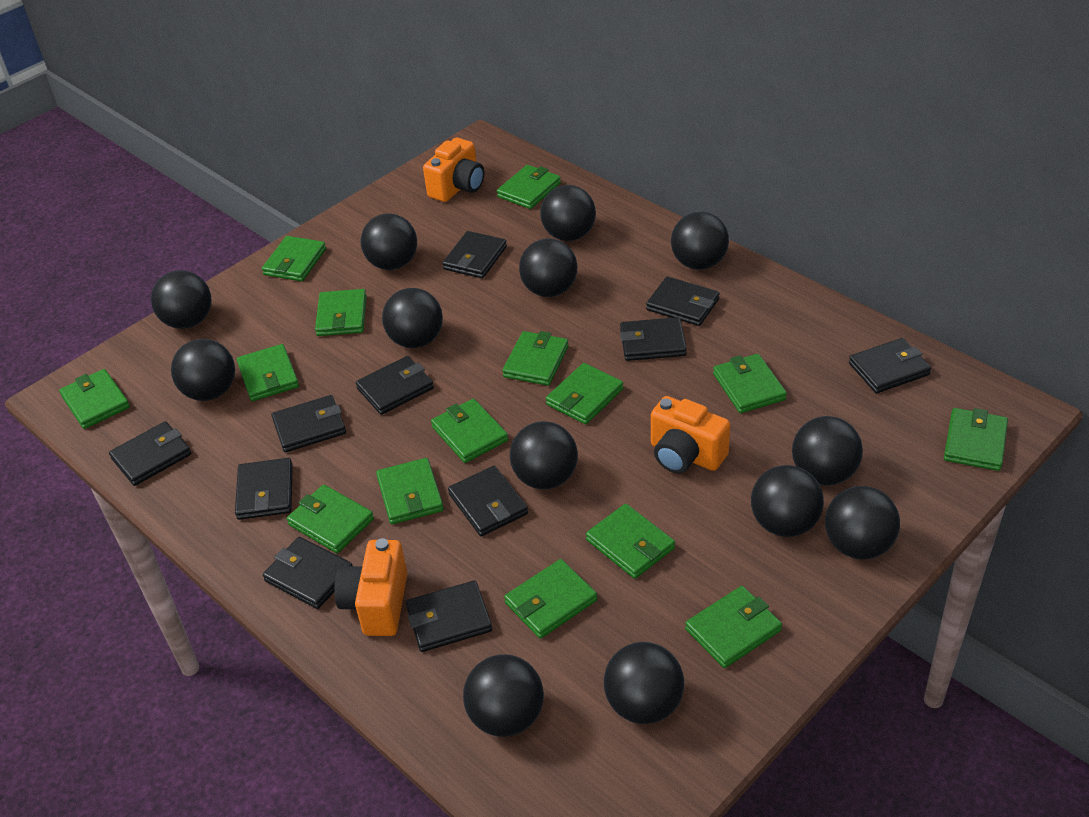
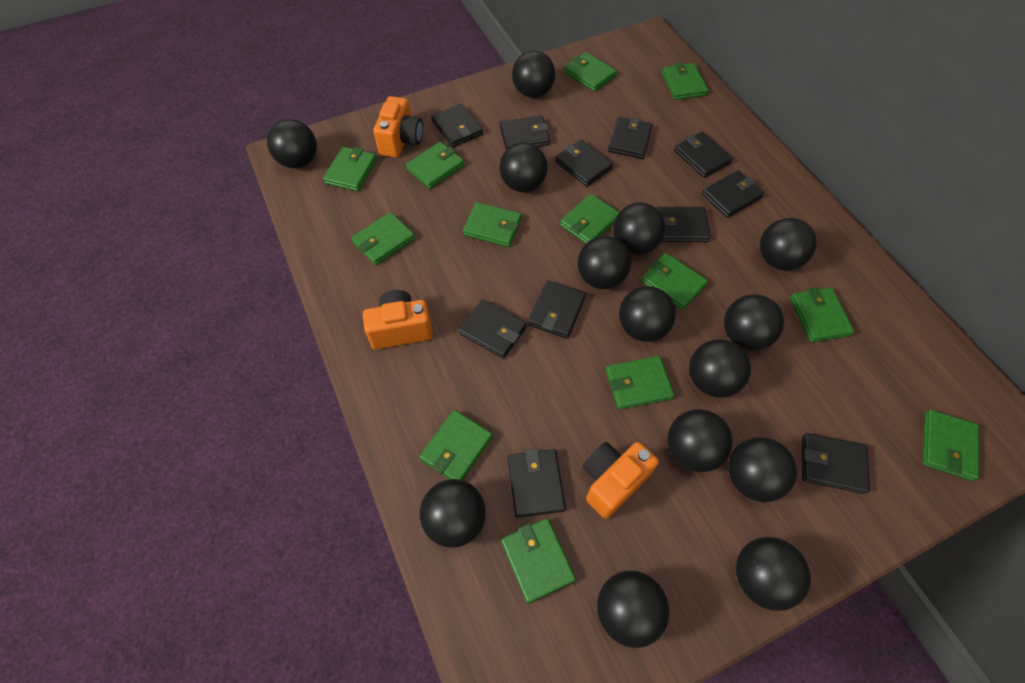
black ball: [151,270,212,329] [171,339,235,401] [361,213,417,270] [382,288,443,348] [463,654,544,737] [510,421,578,489] [519,238,577,297] [540,185,596,241] [604,642,684,724] [671,212,729,270] [751,465,824,537] [792,416,863,485] [825,486,900,559] = 13 -> [267,119,317,168] [420,479,486,548] [500,142,548,192] [512,50,555,98] [578,236,631,289] [597,571,669,648] [613,202,665,255] [619,286,676,342] [667,409,733,472] [689,339,751,398] [724,294,784,350] [728,437,797,502] [736,537,811,611] [760,218,817,271] = 14
green wallet: [59,369,130,429] [237,344,299,401] [262,236,326,281] [287,485,374,553] [315,289,367,336] [376,458,444,524] [431,399,508,463] [497,165,561,209] [502,331,569,386] [504,559,597,639] [546,363,624,424] [586,504,675,579] [685,586,782,668] [713,354,787,413] [944,408,1008,471] = 15 -> [323,147,377,192] [351,212,415,265] [406,142,464,189] [419,410,493,480] [463,202,521,247] [501,518,576,604] [560,194,619,243] [564,52,617,92] [606,356,674,410] [641,253,708,310] [662,62,708,100] [790,287,855,342] [922,410,980,481] = 13

